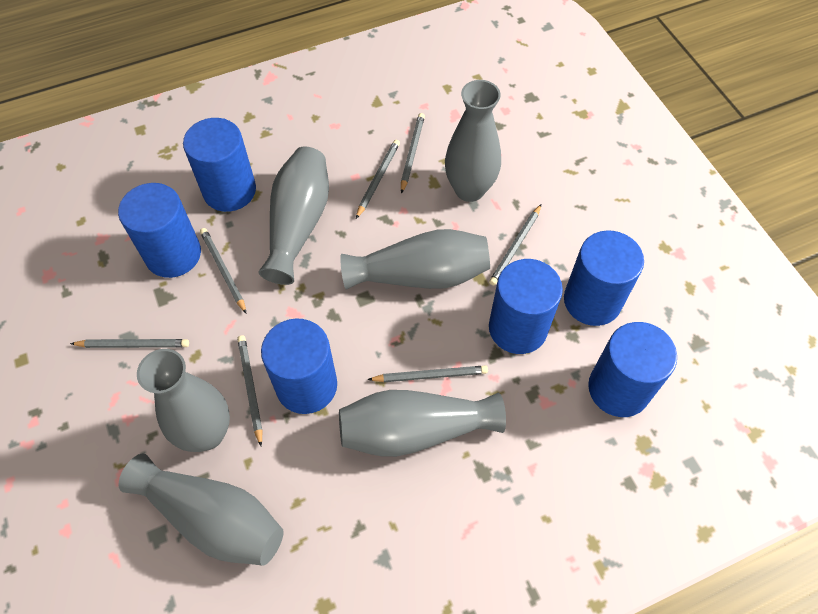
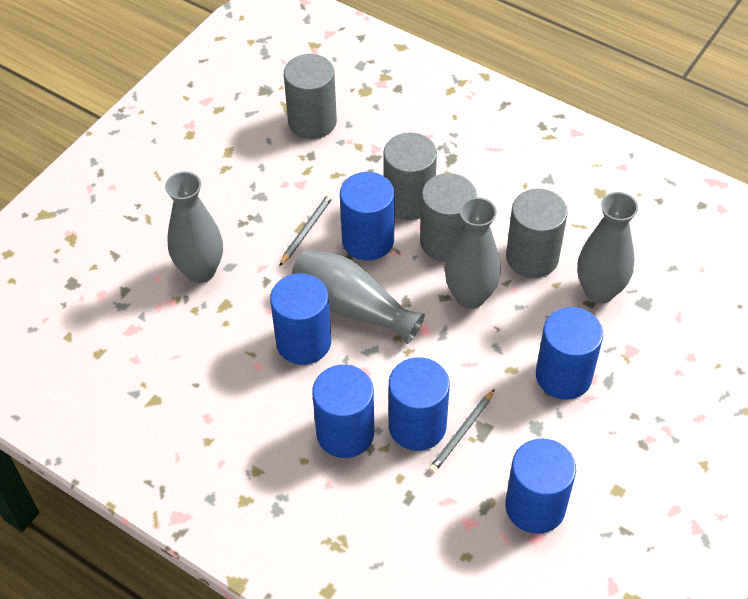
grey cylinder: none = 0 -> [284,54,337,139] [383,132,437,220] [420,173,477,262] [506,189,568,278] = 4
grey pencil: [70,339,189,348] [200,228,246,313] [237,335,263,446] [356,140,400,219] [367,365,488,382] [401,113,425,194] [489,205,541,286] = 7 -> [279,193,333,266] [429,389,495,473] = 2
grey vase: [119,453,284,566] [137,349,230,452] [258,147,329,285] [339,390,506,457] [340,229,490,290] [445,80,501,202] = 6 -> [165,172,223,283] [292,249,425,344] [445,197,501,309] [577,192,638,304] = 4

